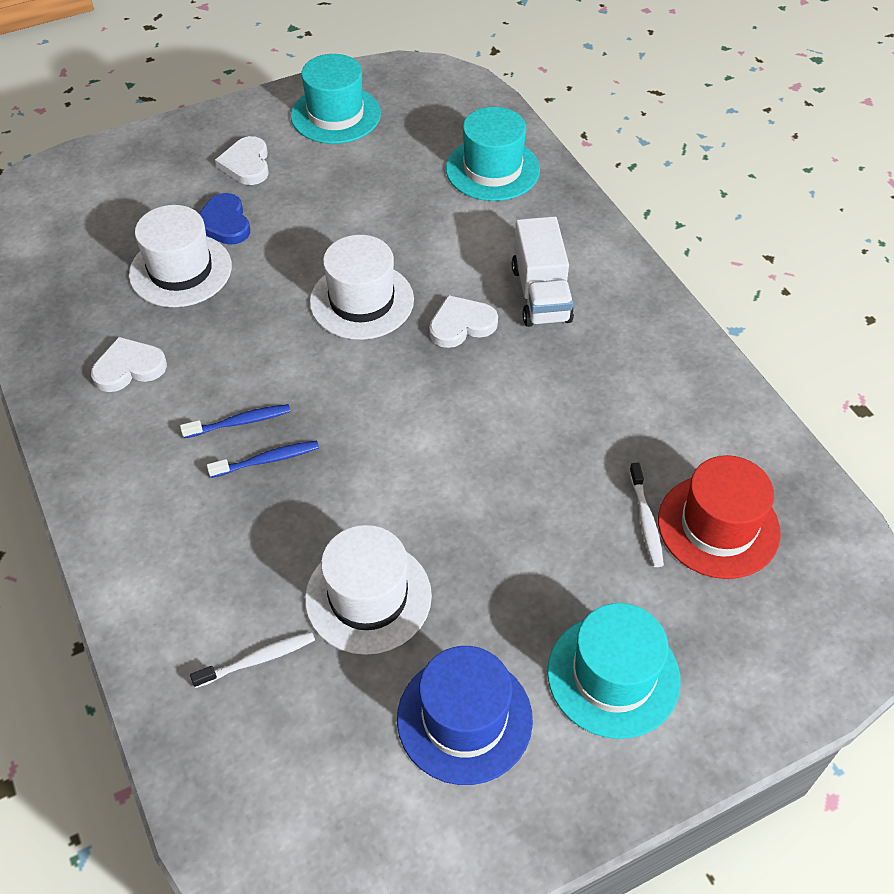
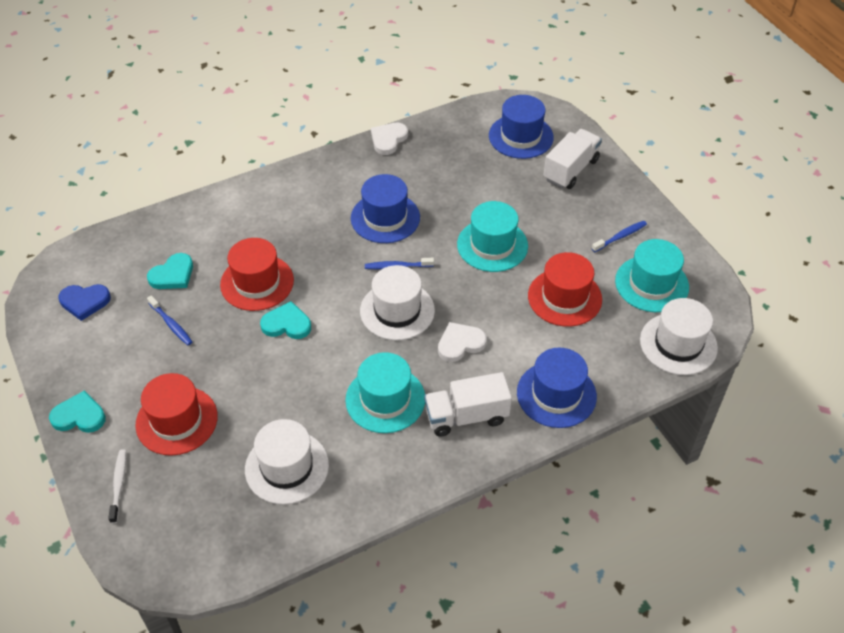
blue hat: [397,646,533,785] = 1 -> [351,174,420,243] [489,95,554,159] [517,348,597,428] = 3
blue toothbrush: [180,404,291,438] [207,441,319,478] = 2 -> [147,295,192,345] [365,258,434,269] [591,221,647,252] = 3
red hat: [658,455,781,579] = 1 -> [135,373,218,456] [220,238,294,311] [528,252,602,327] = 3
turquoise heart: none = 0 -> [49,390,106,433] [147,253,193,289] [260,301,311,339] = 3
white heart: [91,337,167,392] [215,136,269,185] [429,295,498,348] = 3 -> [371,123,408,155] [438,322,487,362] = 2
white toothbrush: [190,632,315,688] [629,463,664,567] = 2 -> [108,450,126,523] = 1
white truck: [512,216,574,327] = 1 -> [424,372,512,437] [544,129,602,189] = 2

